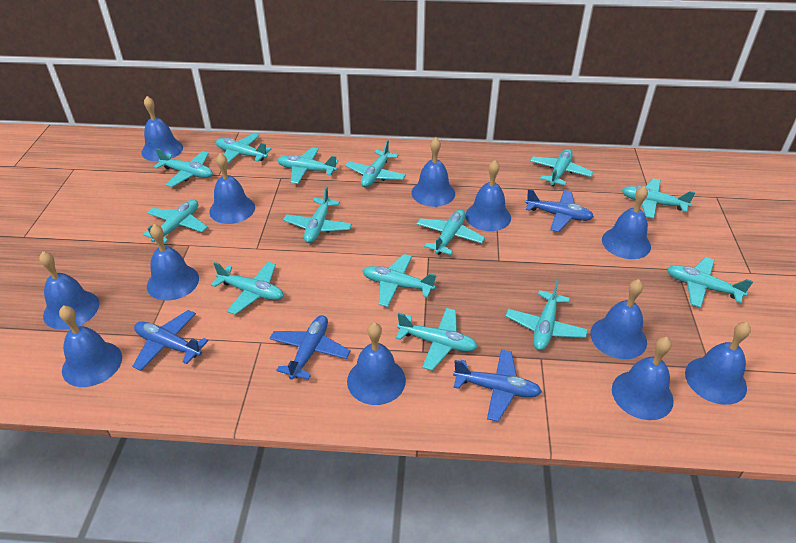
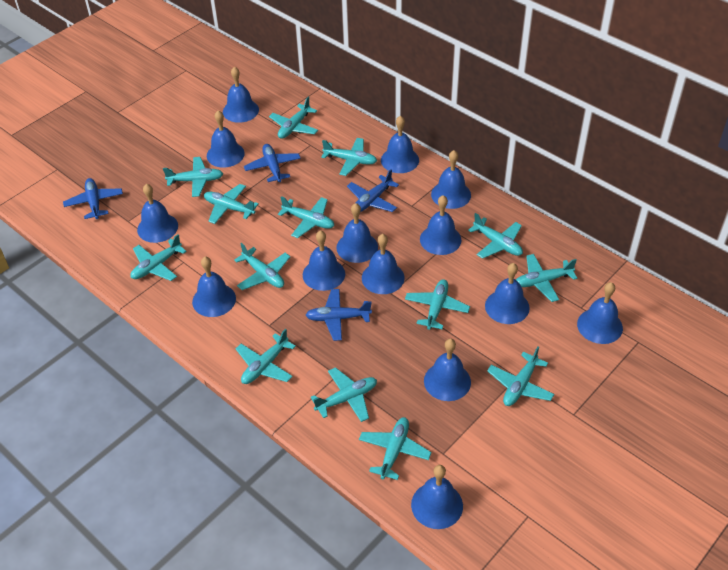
blue bell: [39,251,99,330] [59,305,122,387] [141,96,183,162] [147,224,199,301] [209,153,255,224] [347,322,406,405] [411,137,455,207] [465,160,511,231] [590,279,647,359] [602,186,651,259] [612,337,674,420] [685,322,751,405] = 12 -> [137,184,178,243] [192,257,236,317] [207,110,245,168] [223,67,259,123] [303,230,345,291] [336,203,378,263] [362,234,405,294] [381,116,419,173] [411,465,463,529] [420,195,461,255] [424,339,471,401] [431,150,471,209] [485,263,530,324] [577,282,623,344] = 14

